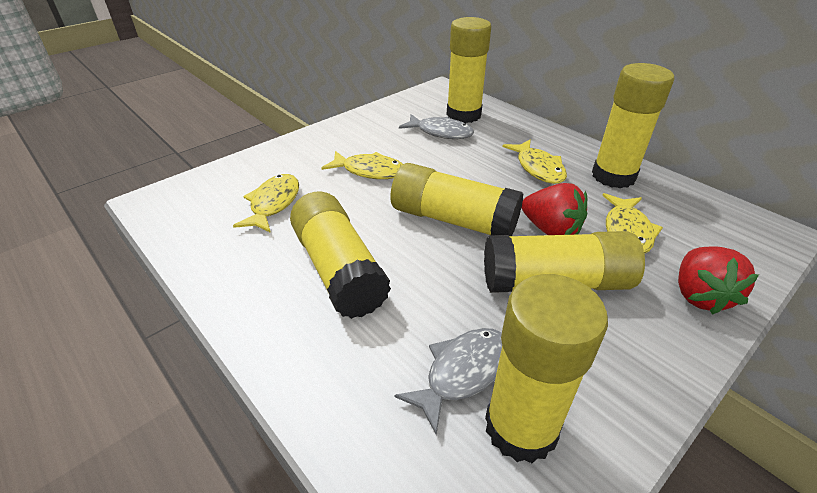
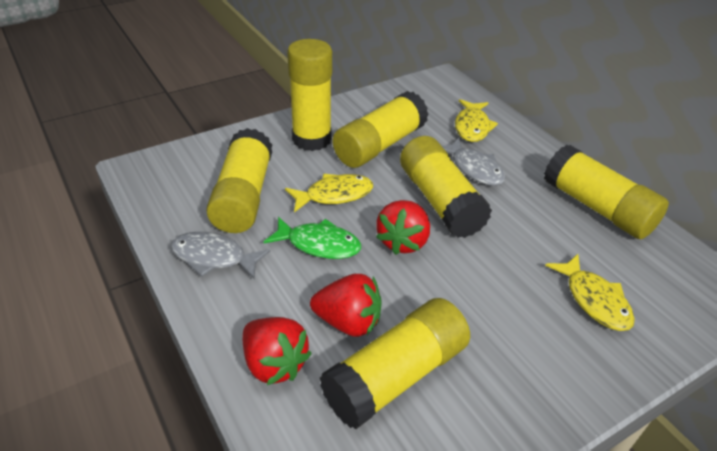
green fish: none = 0 -> [264,217,361,259] = 1
red strawberry: [522,183,587,235] [678,246,759,315] = 2 -> [243,317,312,385] [310,274,382,337] [376,200,430,255] = 3
yellow fish: [233,174,299,233] [322,151,403,179] [502,139,567,184] [602,193,663,254] = 4 -> [285,174,373,212] [455,99,498,142] [545,254,635,331] = 3

